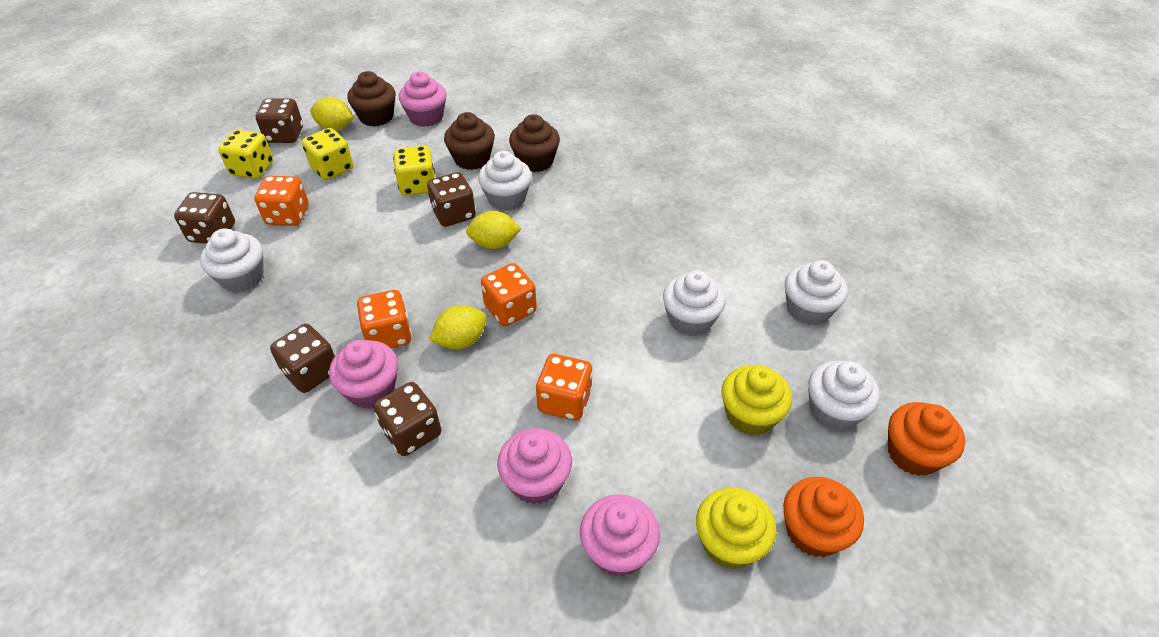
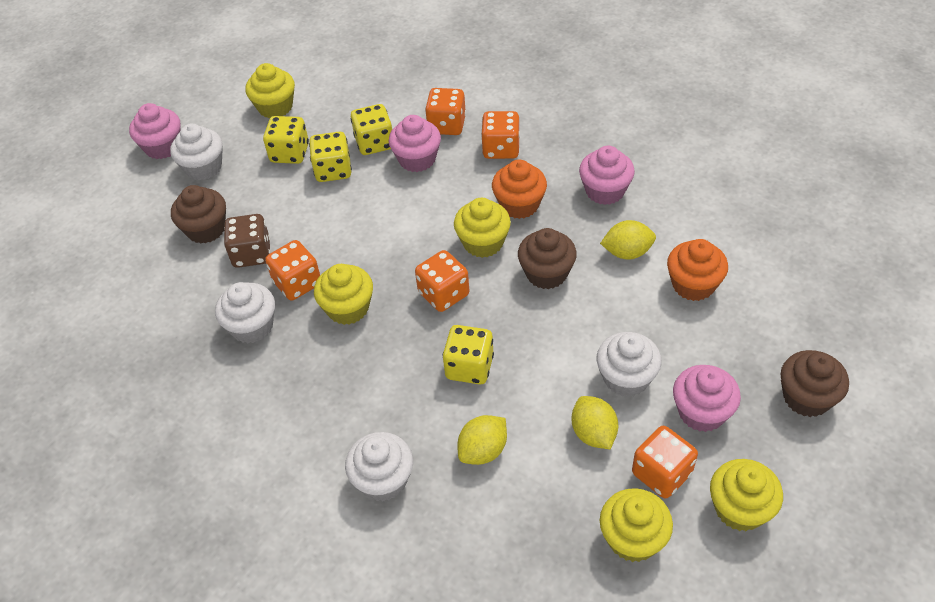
brown dice: [174,192,235,244] [256,98,303,143] [270,324,335,393] [373,382,441,456] [427,172,476,227] = 5 -> [224,214,270,268] = 1
orange dice: [254,176,308,226] [357,290,412,348] [481,263,537,326] [536,354,593,421] = 4 -> [265,240,320,301] [415,250,469,312] [425,88,466,135] [481,111,520,159] [632,426,698,498] = 5
white cupcake: [200,229,264,292] [478,151,532,211] [663,270,726,336] [785,260,848,325] [808,361,880,431] = 5 -> [170,124,223,180] [215,282,275,343] [345,432,413,501] [597,332,662,397] = 4
yellow cupcake: [696,487,777,569] [721,365,792,436] = 2 -> [245,63,295,118] [314,264,373,325] [454,198,511,258] [600,488,673,562] [710,459,783,531] = 5
yellow dice: [218,130,273,179] [302,128,353,180] [393,146,435,196] = 3 -> [263,116,309,164] [309,132,352,182] [350,104,392,155] [442,325,494,384] = 4

